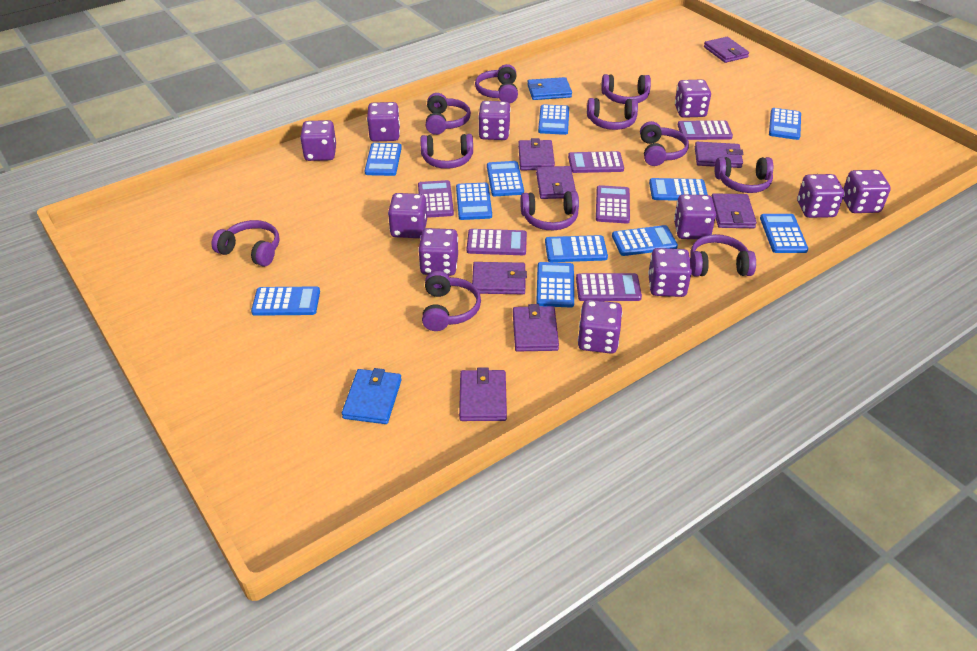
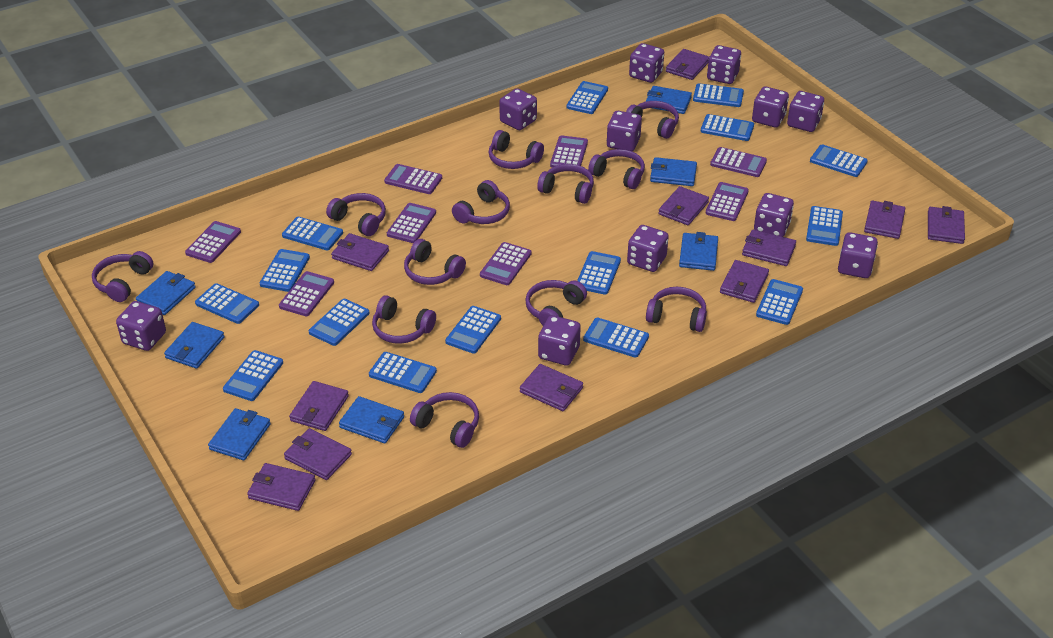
blue calculator: [251,286,320,316] [365,143,402,176] [456,183,492,220] [487,161,524,196] [536,262,574,308] [538,104,569,135] [545,235,608,262] [612,225,678,256] [649,178,708,201] [760,214,808,253] [769,108,801,140] = 11 -> [195,283,259,324] [223,350,283,401] [260,249,310,292] [282,217,343,250] [309,299,370,346] [369,352,437,393] [445,306,501,354] [566,81,608,114] [577,251,621,295] [583,317,649,358] [693,83,744,107] [701,114,754,141] [756,279,803,325] [806,206,843,246] [810,144,868,177] = 15
blue wallet: [342,368,402,424] [527,77,572,100] = 2 -> [136,271,196,315] [164,322,225,369] [208,408,271,460] [339,396,404,443] [645,86,692,114] [650,157,697,186] [679,232,718,271] = 7
purple calculator: [418,180,454,218] [467,229,527,255] [568,151,624,173] [576,273,642,301] [596,185,630,224] [678,120,733,140] = 6 -> [185,221,241,263] [279,271,334,316] [384,164,442,194] [387,203,436,243] [480,242,531,285] [550,135,588,168] [705,182,749,221] [710,147,767,177] = 8
purple headphones: [212,220,280,266] [420,134,473,169] [422,271,481,331] [426,93,471,135] [475,64,518,104] [520,191,579,230] [587,98,638,130] [601,74,651,104] [640,121,689,166] [690,234,756,276] [715,157,773,193] = 11 -> [92,251,153,302] [326,193,386,236] [372,295,436,344] [404,239,466,285] [410,392,479,448] [452,180,510,224] [489,130,544,169] [525,280,587,326] [537,164,594,204] [588,149,645,189] [626,101,679,139] [646,287,707,332] = 12
purple wallet: [459,367,507,421] [472,262,527,294] [513,304,559,351] [518,138,555,170] [536,166,576,199] [695,142,744,168] [704,37,749,63] [712,193,757,228] = 8 -> [247,463,316,511] [284,428,352,480] [289,381,349,431] [331,233,389,271] [520,364,583,411] [658,186,709,225] [666,49,709,80] [720,260,769,303] [742,230,796,266] [864,201,905,239] [928,206,965,244] = 11

